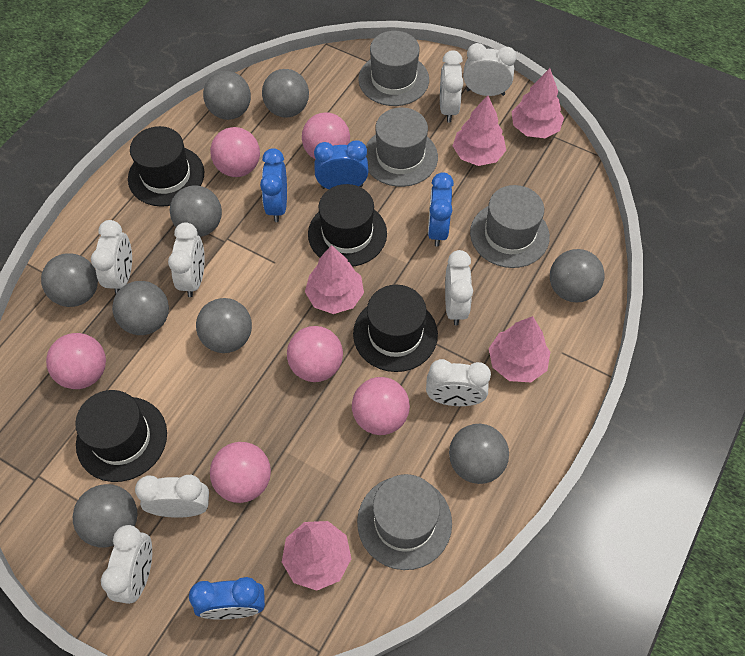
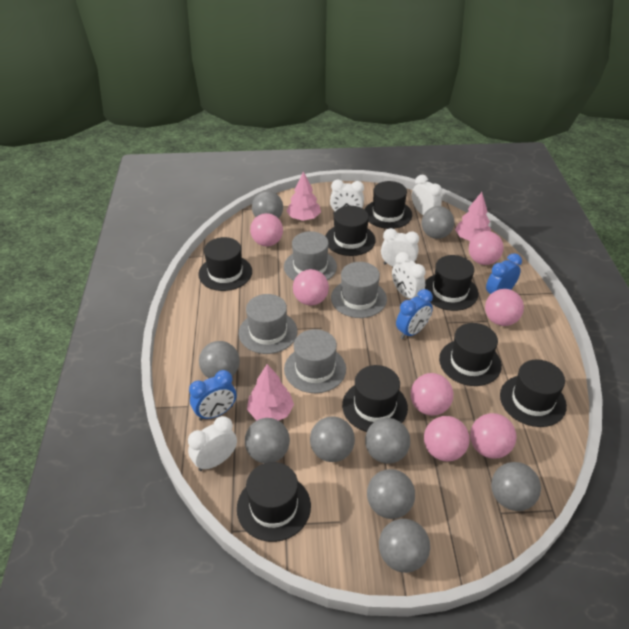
black hat: [75,390,167,482] [128,126,204,207] [308,184,387,267] [353,285,438,372] = 4 -> [198,237,252,291] [237,462,311,542] [325,206,376,256] [342,365,408,432] [364,181,412,229] [425,255,478,311] [439,323,502,386] [500,359,567,427] = 8
blue clock: [189,577,265,620] [260,148,287,222] [314,140,368,189] [428,172,454,247] = 4 -> [189,370,236,421] [396,289,433,339] [486,253,522,294] = 3
pink ball: [46,333,106,389] [210,127,260,177] [210,442,271,503] [287,326,343,382] [302,113,350,159] [352,377,410,435] = 6 -> [250,213,283,246] [293,269,329,305] [411,373,453,416] [424,416,470,461] [469,231,503,265] [470,413,517,459] [485,289,524,326] = 7
pink tree: [282,521,351,591] [305,245,364,314] [453,95,506,166] [489,316,550,382] [512,68,564,138] = 5 -> [247,364,294,421] [286,172,321,221] [455,192,491,241] = 3
white clock: [91,220,132,294] [101,525,152,604] [135,475,209,518] [168,222,205,297] [426,359,491,406] [440,51,463,122] [445,250,473,325] [463,43,516,96] = 8 -> [188,416,237,471] [330,180,364,214] [381,228,419,267] [392,252,425,298] [412,175,442,215] = 5

